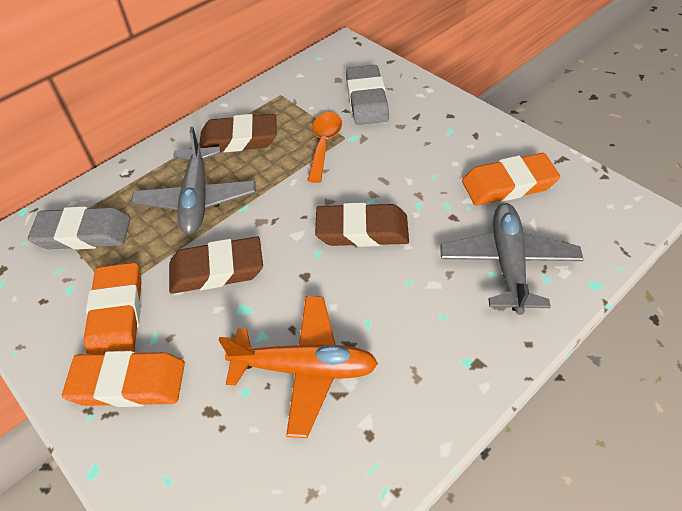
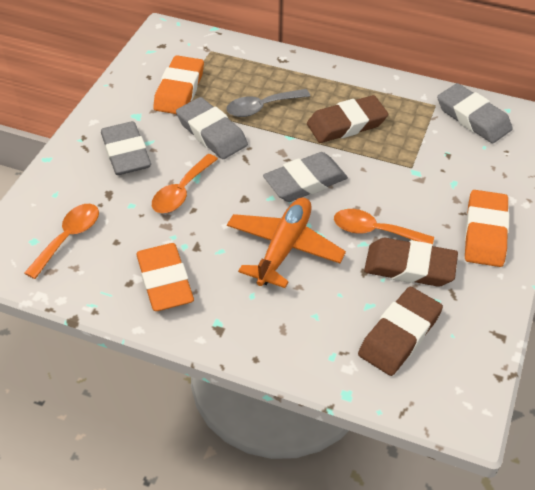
grey eraser: [28,206,131,250] [346,65,389,125] = 2 -> [101,121,151,175] [176,97,248,159] [263,152,348,202] [437,83,513,143] = 4
grey plane: [131,127,256,235] [440,203,584,315] = 2 -> none = 0
grey spoon: none = 0 -> [226,89,310,117] = 1
orange spoon: [307,112,342,183] = 1 -> [24,204,99,279] [152,154,218,213] [334,209,434,245] = 3

